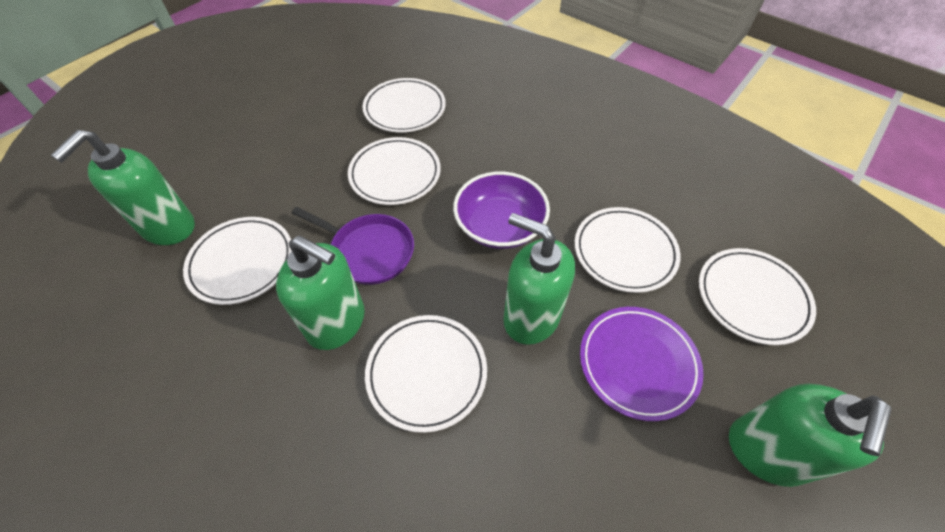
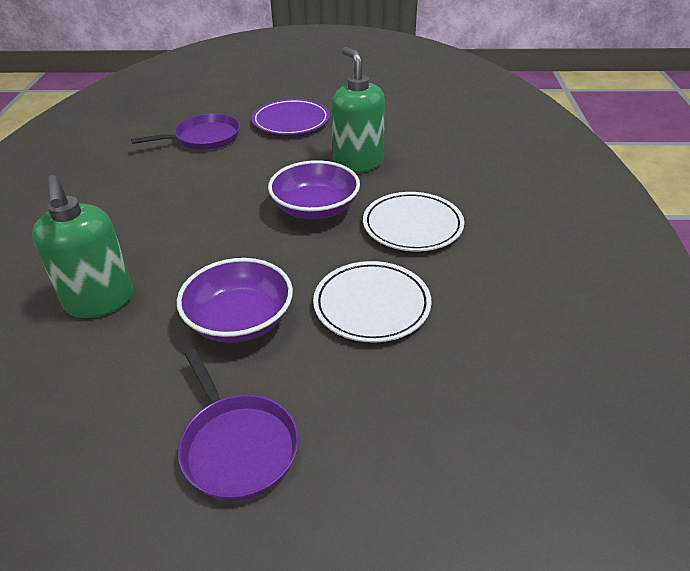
green soap dispenser: [51,130,195,245] [276,236,365,350] [503,213,575,345] [729,383,891,487] = 4 -> [32,175,133,318] [331,47,385,173] = 2
purple bowl: [453,172,550,249] = 1 -> [177,258,293,343] [268,160,360,220] = 2
purple pan: [292,207,414,285] = 1 -> [131,113,240,150] [178,349,299,501] = 2
white plate: [183,217,292,305] [348,137,441,205] [362,78,446,133] [365,315,487,433] [575,207,681,293] [699,248,816,345] = 6 -> [313,261,432,343] [363,192,464,251] = 2

